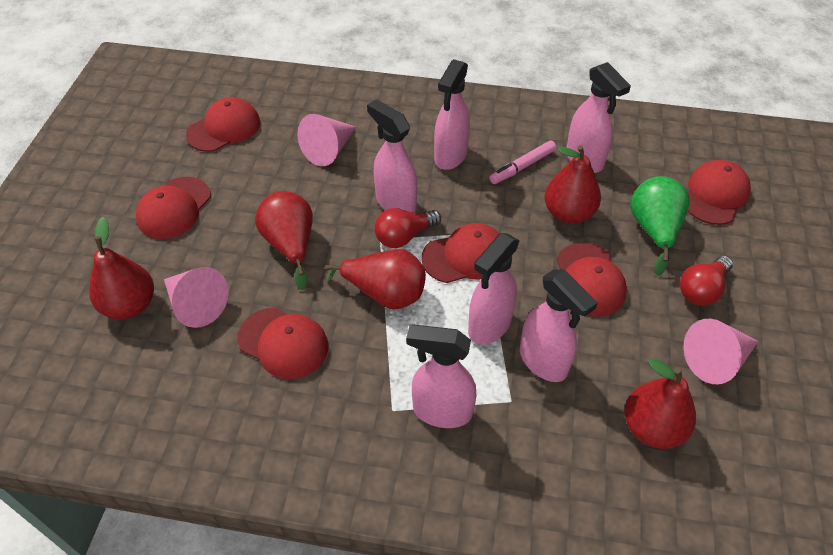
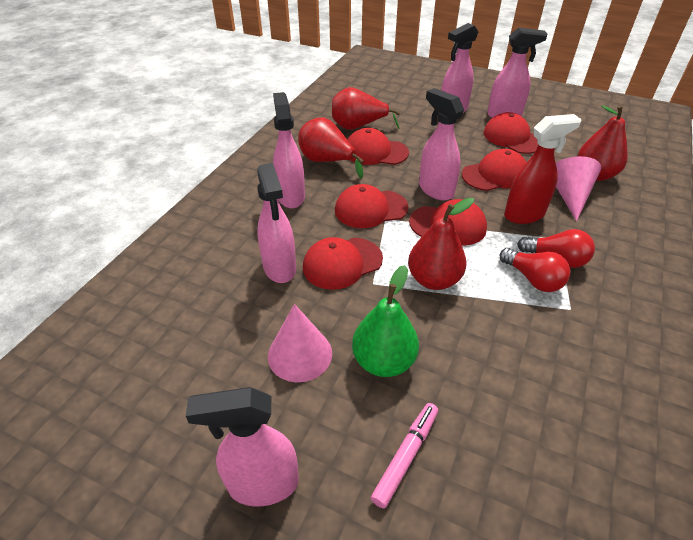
pink cone: [164,267,229,328] [297,114,356,166] [683,319,758,384] = 3 -> [268,304,332,382] [556,156,601,221] = 2
red pear: [89,217,154,319] [255,191,313,290] [325,249,426,310] [545,145,601,224] [624,358,696,449] = 5 -> [298,118,364,179] [332,87,400,130] [408,198,474,290] [577,105,628,181] = 4
red spray bottle: none = 0 -> [504,114,582,224] = 1

